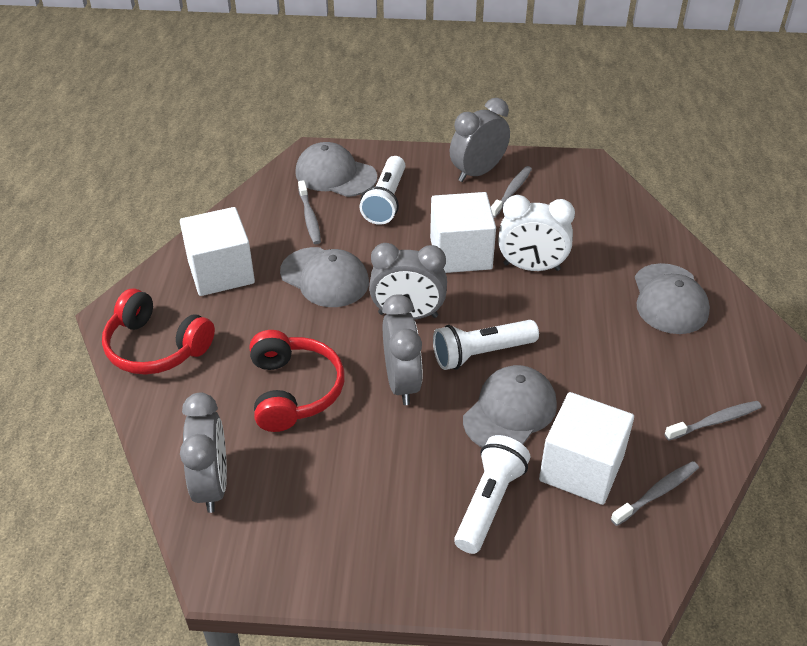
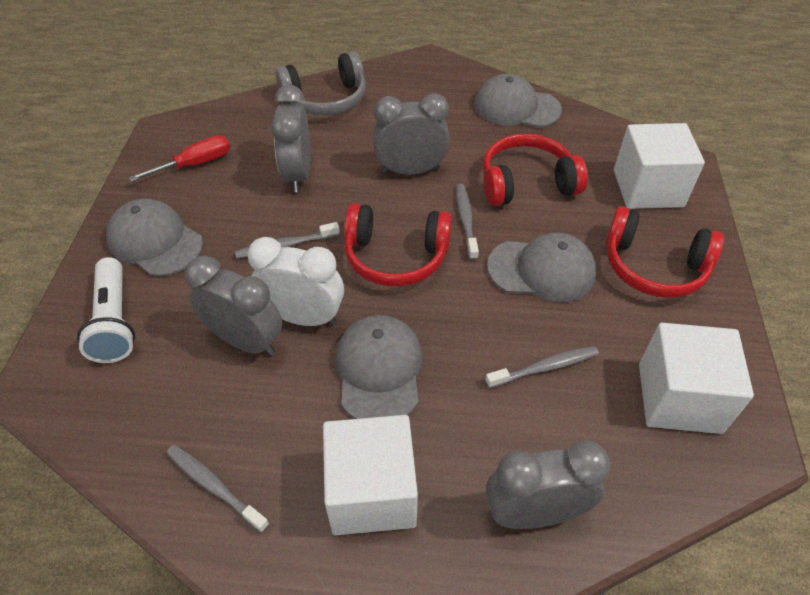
grey headphones: none = 0 -> [276,51,366,116] = 1
red headphones: [102,288,215,375] [250,330,345,432] = 2 -> [344,203,452,287] [483,134,588,206] [606,206,724,298] = 3
red screwdriver: none = 0 -> [129,135,230,182] = 1
white flashlight: [359,156,405,225] [433,320,539,370] [454,435,530,554] = 3 -> [77,257,135,363] = 1

